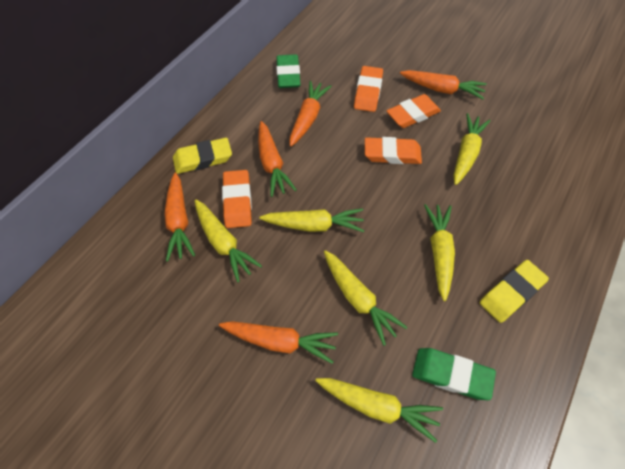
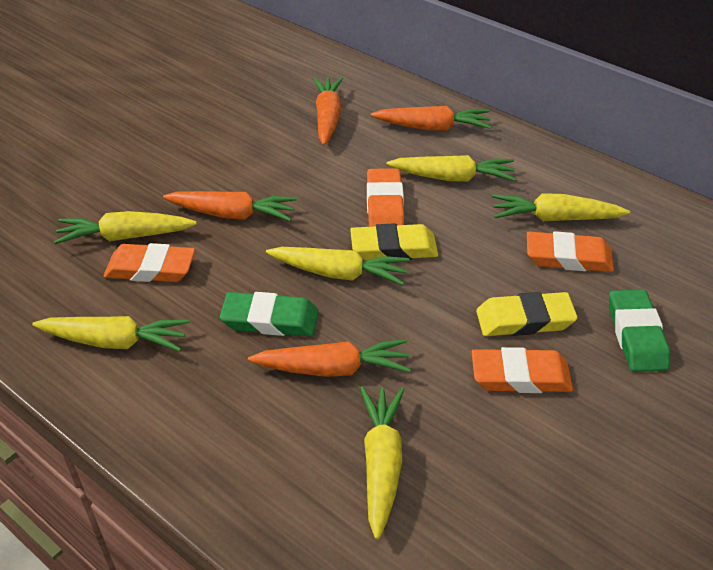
orange carrot: [165,172,195,261] [219,321,338,364] [258,121,296,197] [290,81,331,147] [400,70,487,99] = 5 -> [163,191,297,221] [248,339,411,377] [313,77,343,145] [371,106,491,131] = 4

